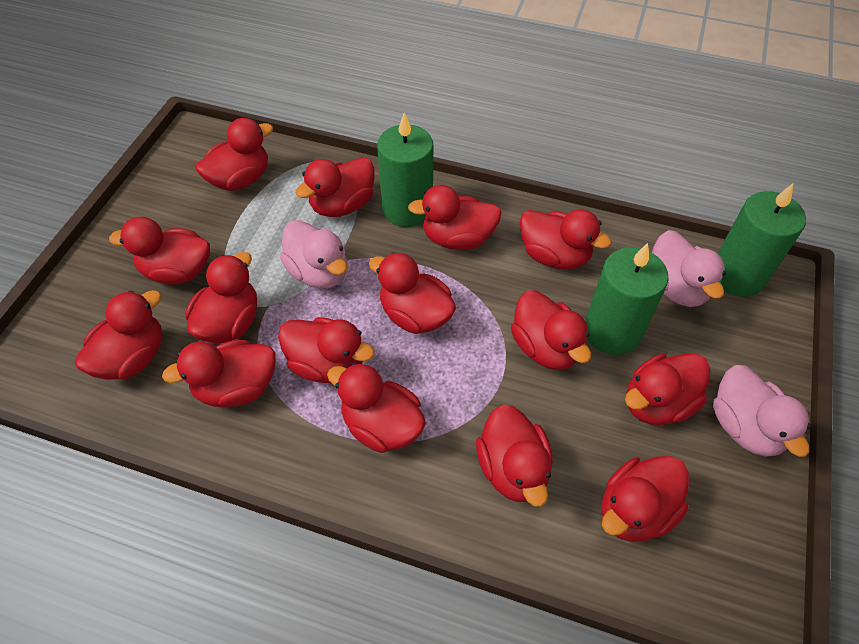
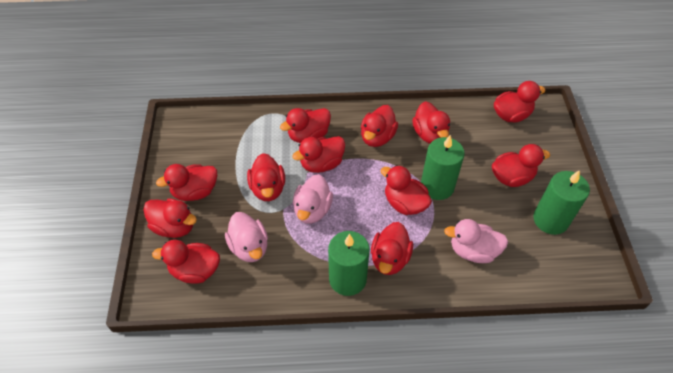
red duck: [75,290,163,380] [109,217,210,285] [162,340,275,407] [186,252,257,343] [196,118,273,191] [278,317,375,383] [295,157,374,217] [327,363,426,453] [369,252,456,334] [408,185,502,250] [476,404,553,507] [511,290,591,370] [520,209,612,269] [601,456,689,542] [625,353,710,425] = 15 -> [143,198,197,238] [152,240,220,284] [156,164,217,201] [247,153,285,201] [280,108,331,143] [292,136,345,173] [361,105,398,147] [371,222,413,275] [380,165,432,215] [412,102,450,144] [492,144,550,187] [494,81,546,123] = 12

